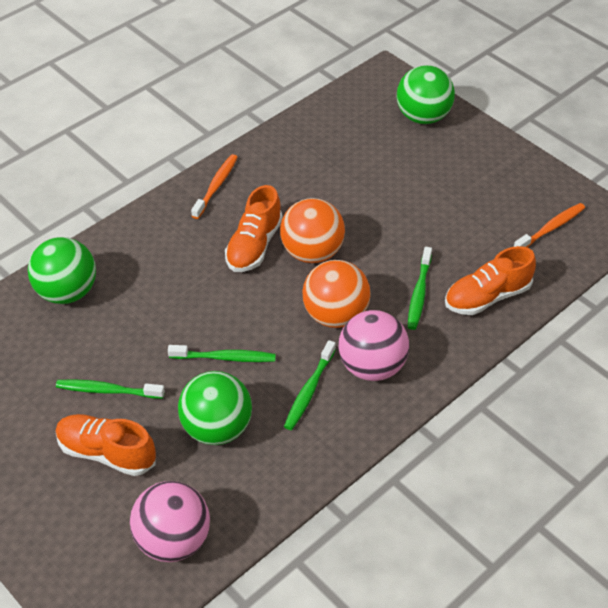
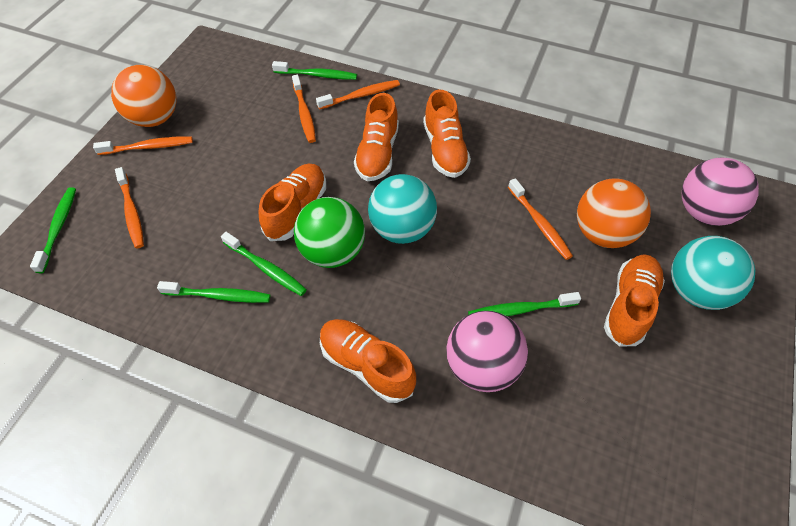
green ball: [28,237,96,304] [178,371,252,445] [397,65,455,124] = 3 -> [294,197,365,268] = 1
green toothbrush: [56,379,165,399] [168,345,276,362] [284,340,336,430] [408,247,432,330] = 4 -> [30,187,76,273] [157,281,270,303] [221,232,307,296] [272,61,357,80] [468,292,581,316] = 5
orange shoe: [56,414,156,476] [225,185,283,272] [445,246,536,315] = 3 -> [259,164,326,241] [320,319,416,403] [354,93,399,181] [423,90,471,178] [604,254,665,347] = 5
orange toothbrush: [191,154,238,219] [514,203,585,248] = 2 -> [93,136,193,155] [115,167,144,249] [292,75,316,143] [316,80,400,110] [508,178,573,260] = 5
turquoise ball: none = 0 -> [368,174,437,244] [671,236,755,310] = 2

